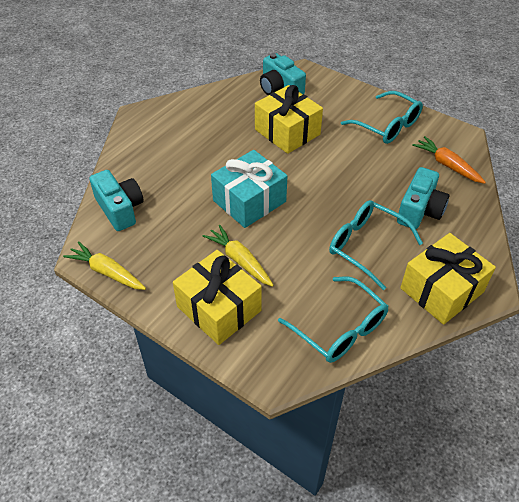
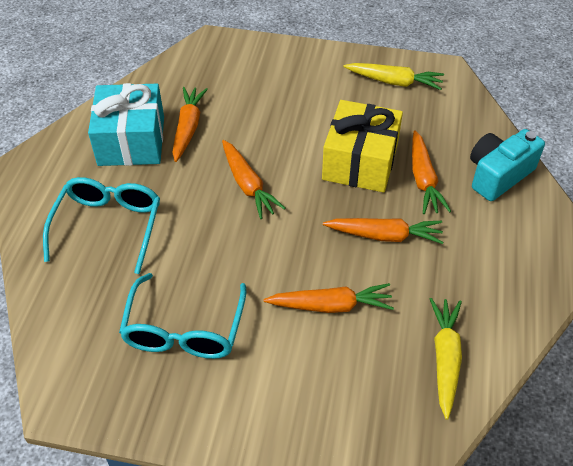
orange carrot: [412,136,486,184] = 1 -> [172,87,208,162] [222,140,286,219] [264,283,394,313] [323,218,443,244] [412,130,451,214] = 5
turquoise camera: [89,170,143,231] [260,53,306,96] [397,167,449,229] = 3 -> [470,129,545,201] = 1
turquoise glasses: [278,276,389,363] [329,200,423,290] [341,91,423,144] = 3 -> [43,177,160,274] [119,273,246,359] = 2
yellow gift: [173,250,262,345] [255,85,323,154] [400,233,496,325] = 3 -> [322,100,403,193] = 1

